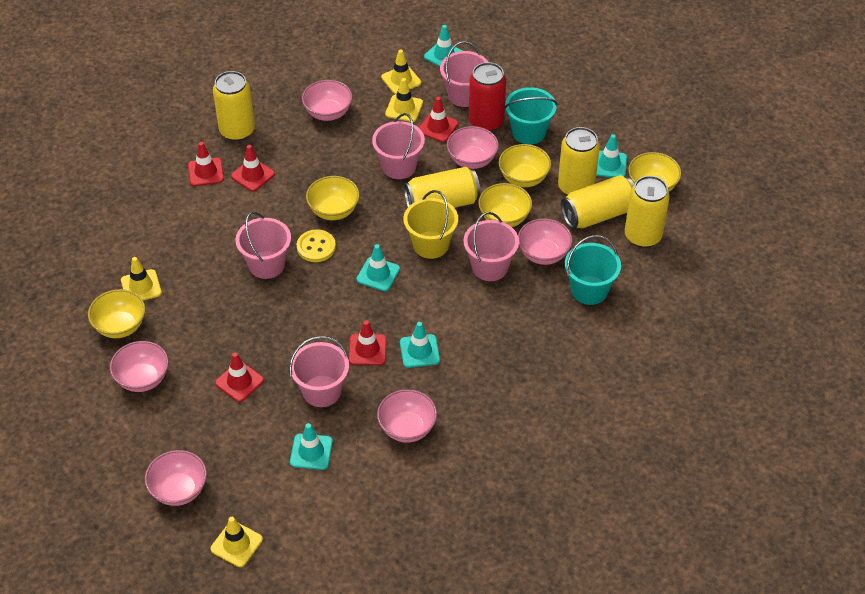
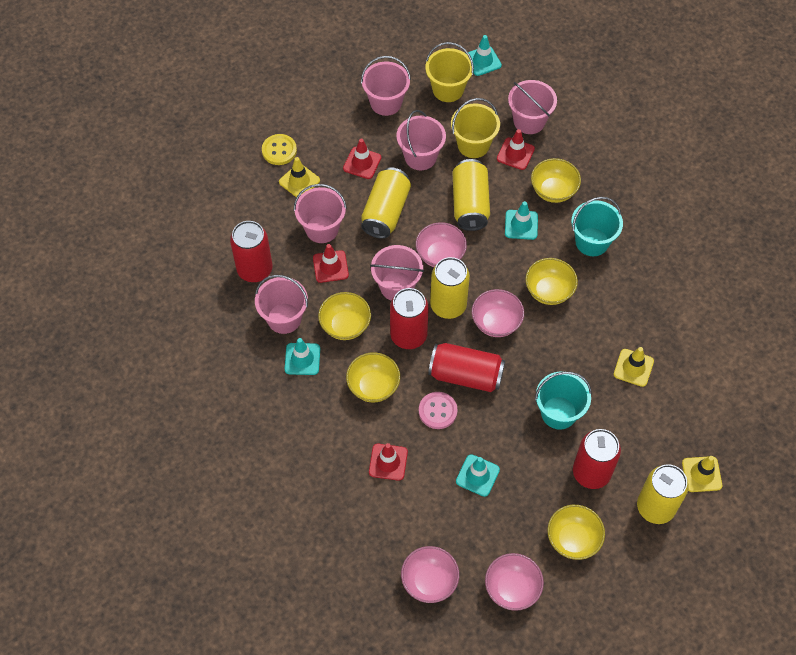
pink bowl: [110,341,169,392] [145,450,207,506] [302,80,352,121] [377,389,437,443] [447,126,499,169] [518,218,572,265] = 6 -> [401,546,459,603] [416,222,467,267] [472,289,524,337] [485,553,544,611] = 4
pink bucket: [235,212,291,279] [289,336,349,407] [372,113,425,179] [440,41,488,107] [463,212,519,281] = 5 -> [255,275,308,334] [294,184,347,243] [361,56,411,116] [370,245,424,300] [396,110,446,170] [508,80,557,134] = 6
pink button: none = 0 -> [419,392,458,429] = 1
red can: [469,62,506,132] = 1 -> [230,221,272,282] [390,288,429,349] [428,343,505,392] [573,429,621,489] = 4
red traffic cone: [188,142,224,186] [215,353,264,402] [231,145,275,191] [348,320,387,365] [418,97,458,142] = 5 -> [313,244,349,283] [343,139,381,179] [369,443,408,481] [497,129,535,170] = 4
turquoise traffic cone: [290,423,333,470] [356,244,400,291] [400,322,440,368] [424,25,463,67] [596,134,627,178] = 5 -> [285,338,320,375] [456,454,500,497] [468,35,502,76] [505,201,538,240] = 4
yellow bucket: [404,190,458,259] = 1 -> [425,42,474,102] [451,98,500,158] = 2
yellow can: [213,71,255,141] [404,167,481,208] [558,127,600,195] [561,175,635,229] [625,176,670,248] = 5 -> [361,167,411,239] [430,257,470,319] [453,159,490,231] [637,464,689,524] = 4
yellow traffic cone: [121,257,162,301] [210,517,263,567] [381,50,421,94] [385,78,423,122] = 4 -> [279,157,320,197] [614,347,654,387] [682,456,722,492] = 3

